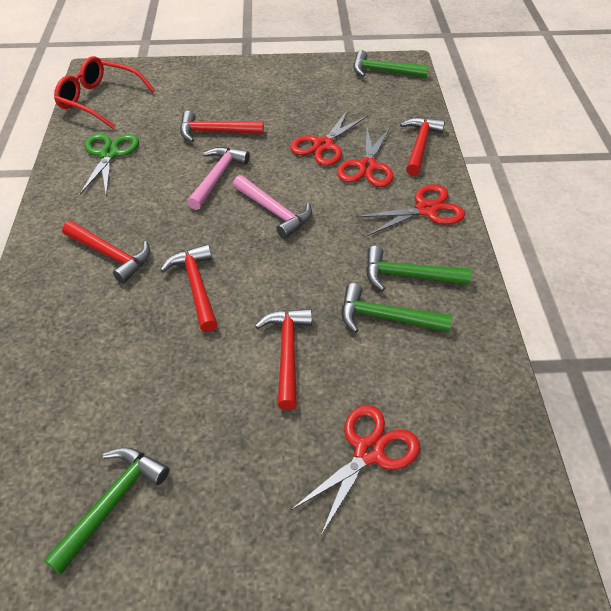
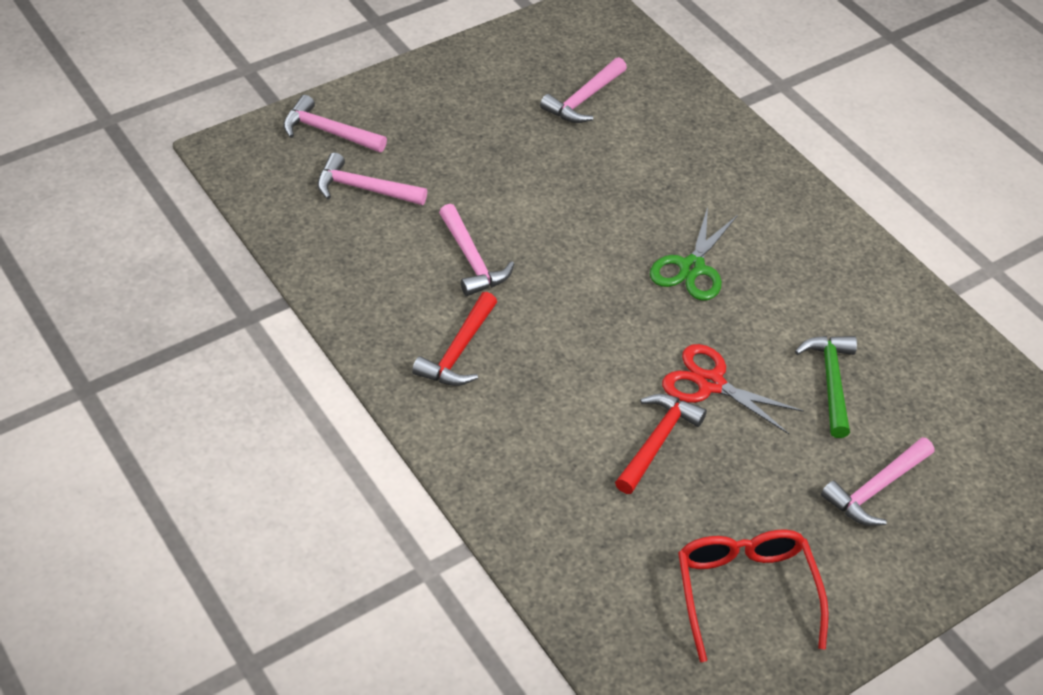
green hammer: [44,448,169,574] [342,283,452,333] [353,50,429,78] [366,246,471,291] = 4 -> [795,336,857,438] = 1
pink hammer: [187,147,250,210] [233,175,312,239] = 2 -> [283,95,387,152] [317,153,427,205] [439,204,514,296] [540,57,627,123] [821,437,934,526] = 5
red hammer: [62,221,150,283] [160,244,218,332] [180,111,264,142] [255,309,312,410] [400,117,445,176] = 5 -> [412,292,497,386] [615,394,707,494] = 2
red scissors: [290,110,368,166] [291,405,420,535] [337,128,394,187] [356,184,465,236] = 4 -> [662,344,804,434] = 1

